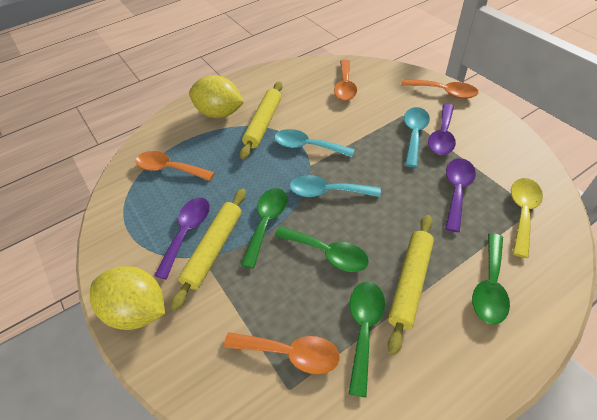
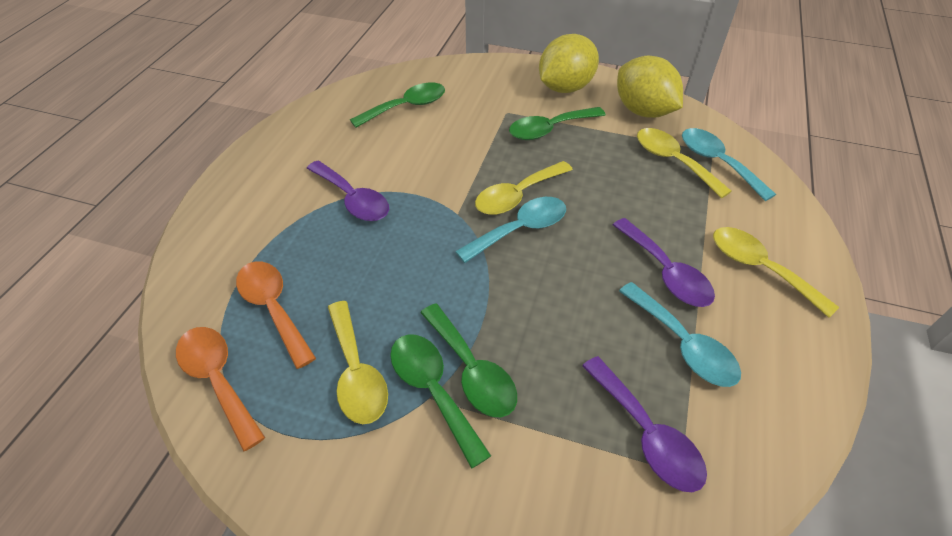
orange spoon: [136,151,215,181] [224,332,340,374] [334,60,357,101] [401,79,478,99] = 4 -> [176,327,266,452] [236,261,316,369] = 2
yellow rolling pin: [171,188,246,311] [240,81,282,159] [388,215,434,355] = 3 -> none = 0
yellow spoon: [511,178,543,258] = 1 -> [328,301,388,424] [475,161,573,215] [637,128,732,198] [713,227,839,318] = 4

